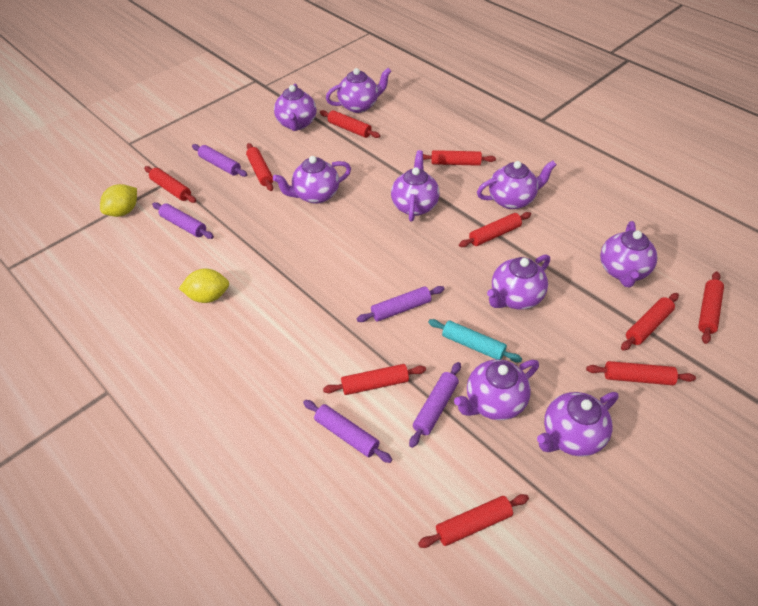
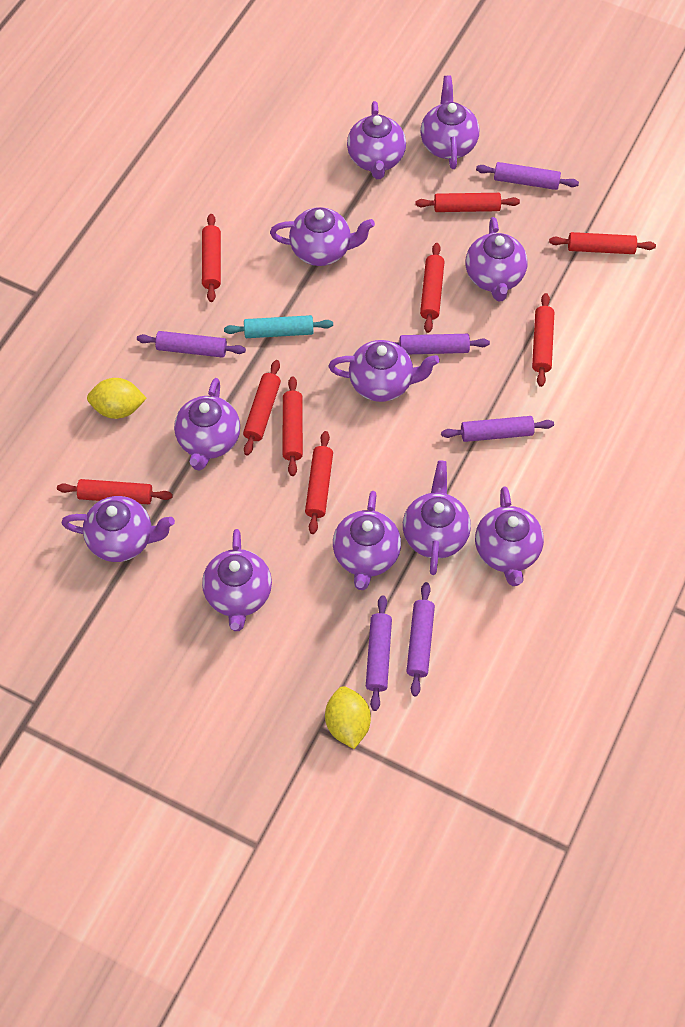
purple rolling pin: [152,202,214,239] [192,144,247,177] [303,400,392,463] [357,286,444,322] [409,362,461,448] = 5 -> [137,331,246,358] [366,595,392,711] [394,334,490,354] [406,582,435,696] [441,416,554,442] [476,162,579,190] = 6
purple teapot: [273,156,351,204] [274,84,317,131] [326,68,391,113] [391,150,440,222] [454,360,539,420] [477,160,556,209] [487,254,550,310] [537,392,619,456] [600,221,657,288] = 9 -> [61,496,175,562] [174,378,240,471] [202,529,272,631] [270,207,375,266] [328,340,440,402] [333,491,401,590] [347,101,406,179] [403,460,471,575] [421,76,479,169] [465,217,528,301] [475,486,544,586] = 11
red rolling pin: [144,166,196,203] [246,143,273,191] [320,110,380,138] [323,364,426,395] [418,494,529,548] [423,150,496,166] [459,212,531,247] [586,361,696,385] [621,293,679,351] [698,272,724,344] = 10 -> [57,479,173,504] [202,214,221,302] [243,360,281,456] [282,376,303,476] [305,431,333,534] [415,193,520,212] [420,243,444,333] [532,293,554,387] [549,232,656,254] = 9

